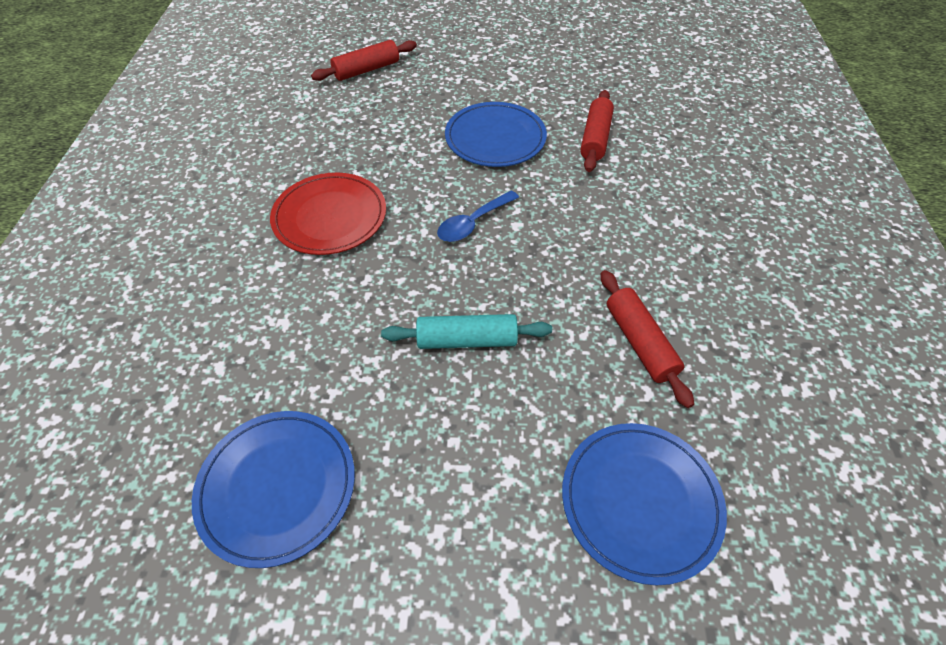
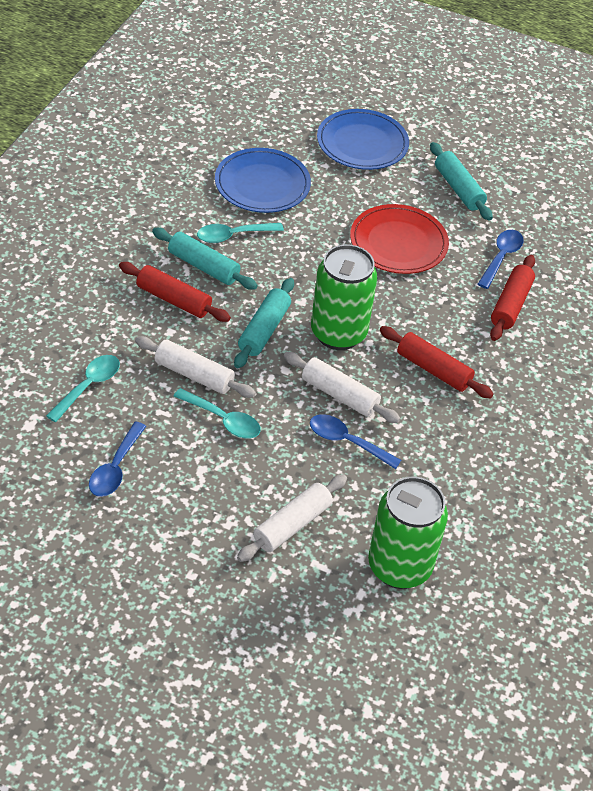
blue plate: [192,411,355,568] [445,102,547,167] [562,423,727,585] = 3 -> [215,148,311,213] [317,109,409,170] = 2
blue spoon: [437,190,519,242] = 1 -> [89,422,146,497] [310,414,401,469] [478,230,524,289] = 3
green can: none = 0 -> [311,244,377,350] [368,477,448,589] = 2
turquoise rolling pin: [381,314,552,349] = 1 -> [152,228,258,290] [234,278,294,368] [430,142,493,221] = 3
turquoise spoon: none = 0 -> [46,355,120,422] [174,388,261,438] [197,223,284,243] = 3
white rolling pin: none = 0 -> [135,336,256,398] [237,474,347,562] [284,352,401,423] = 3

